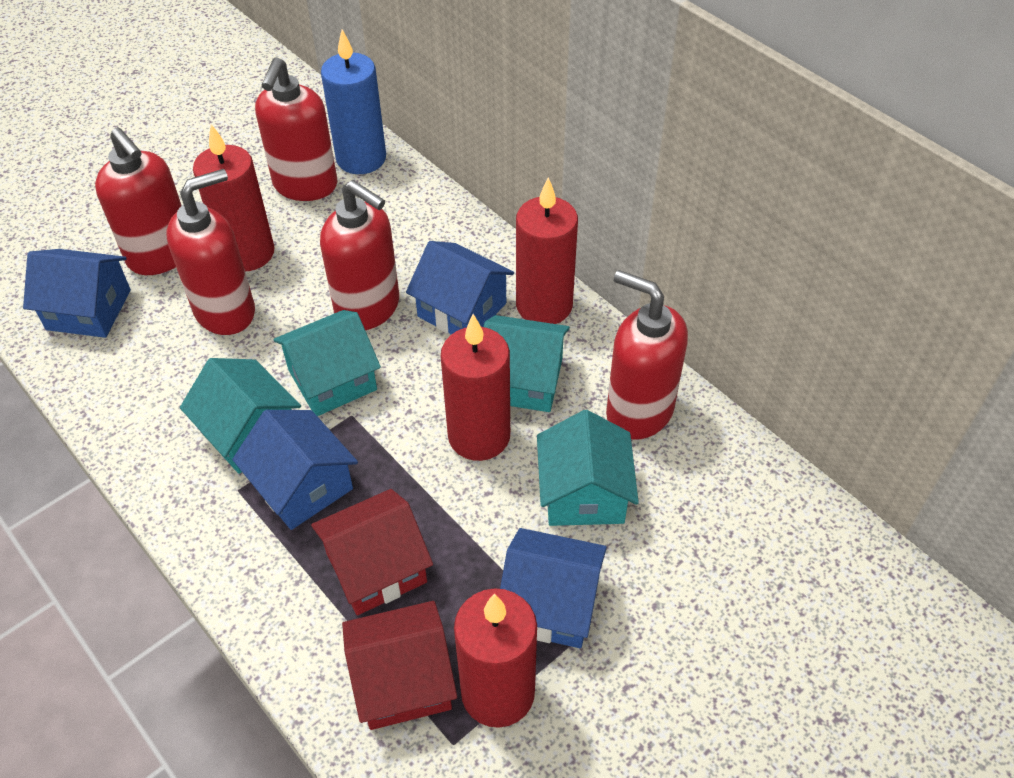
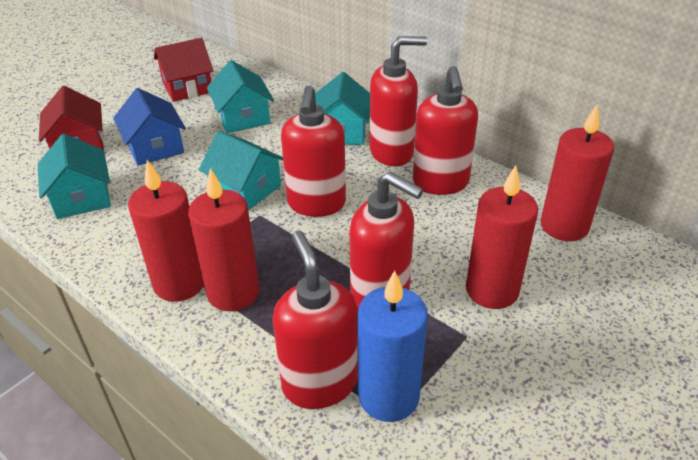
blue house: [23,249,131,338] [232,410,358,530] [406,241,514,334] [500,528,607,648] = 4 -> [113,88,186,166] = 1

